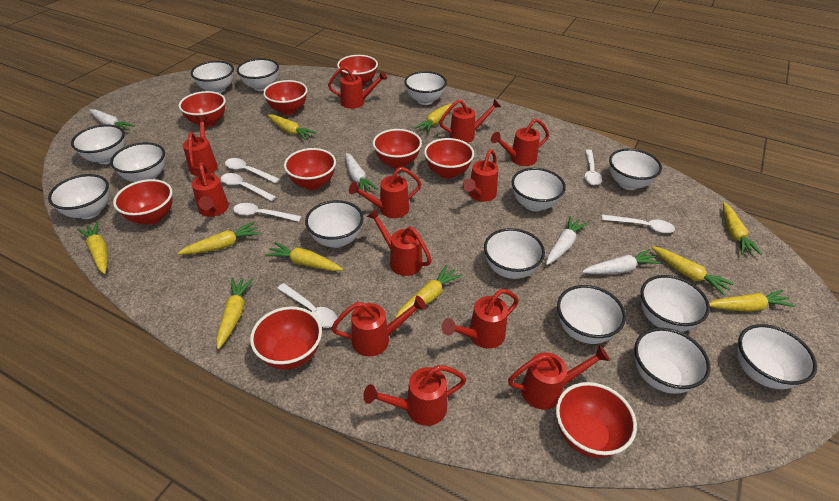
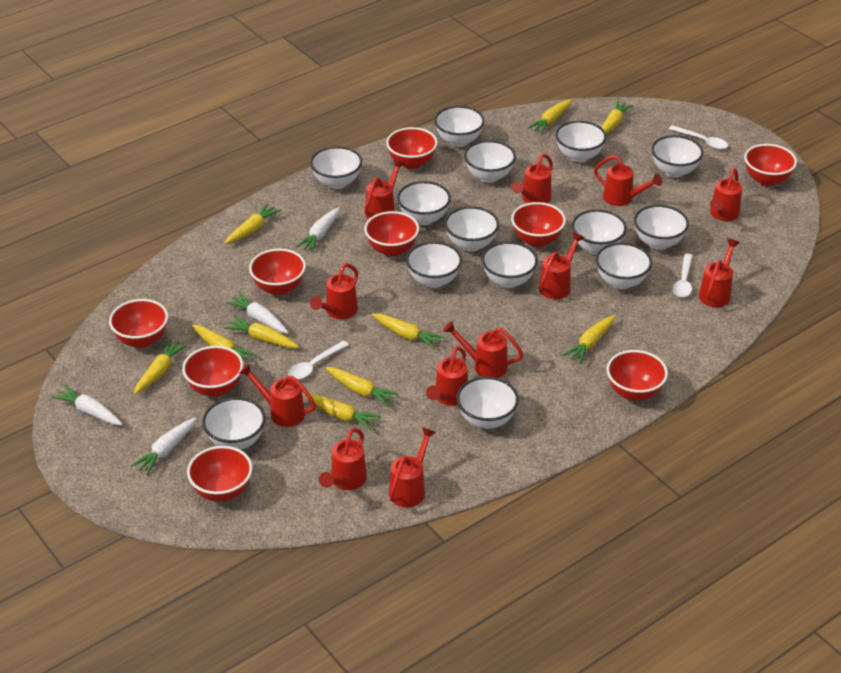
white spoon: [221,173,276,201] [225,158,280,183] [233,203,302,222] [277,283,337,328] [585,149,602,185] [602,215,675,233] = 6 -> [288,341,349,380] [669,125,728,150] [673,253,693,297] = 3

